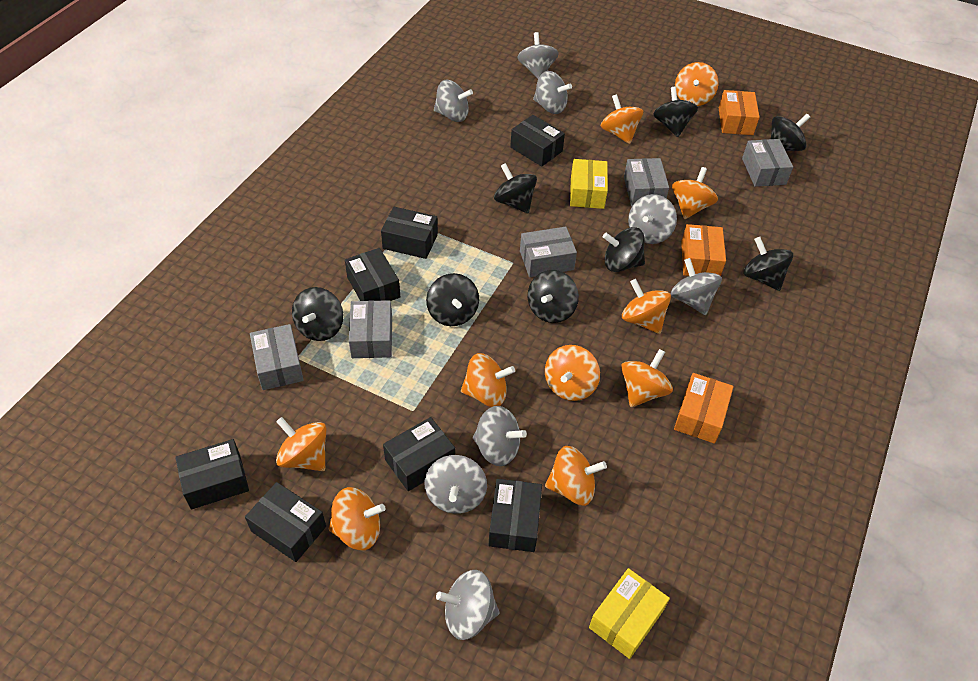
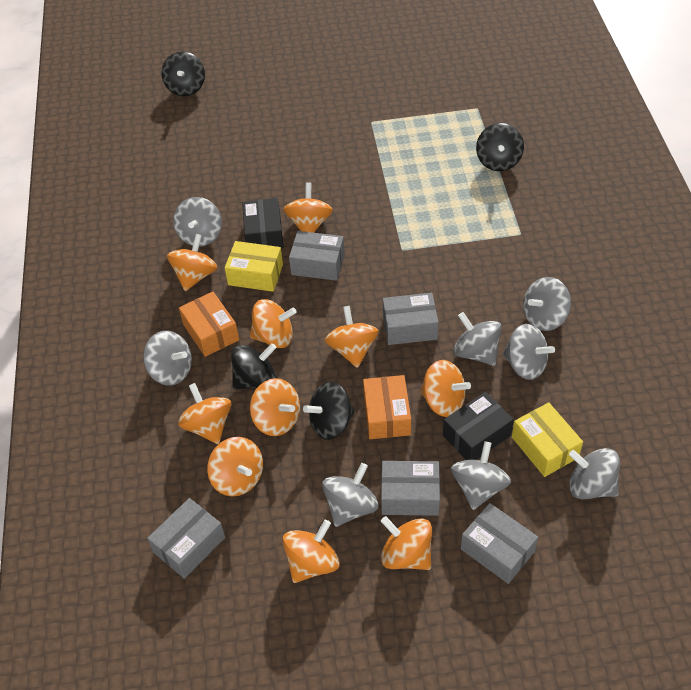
black box: [175,439,249,510] [245,482,326,562] [345,248,400,301] [381,207,438,259] [383,417,455,491] [488,479,542,552] [510,115,565,167] = 7 -> [242,198,283,248] [443,392,514,460] = 2
black spinning top: [292,287,343,341] [426,273,479,326] [494,163,537,213] [528,270,579,323] [603,227,645,272] [653,87,698,137] [743,237,793,291] [771,114,810,151] = 8 -> [162,52,205,96] [231,343,276,389] [303,382,355,440] [476,123,524,171] = 4
orange box: [674,373,734,444] [681,224,726,276] [719,90,760,135] = 3 -> [179,292,239,357] [363,375,411,439] = 2

